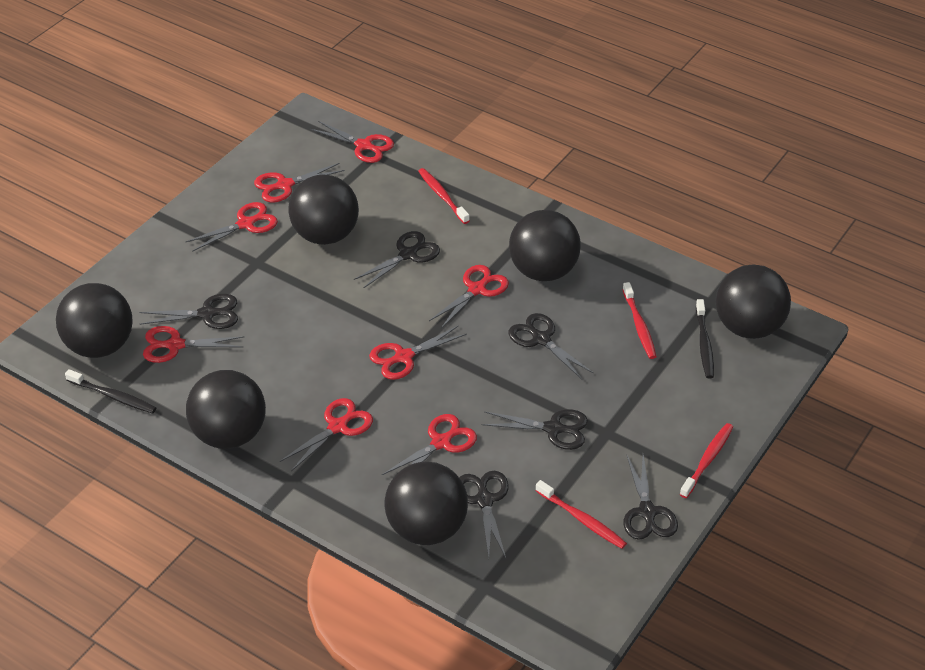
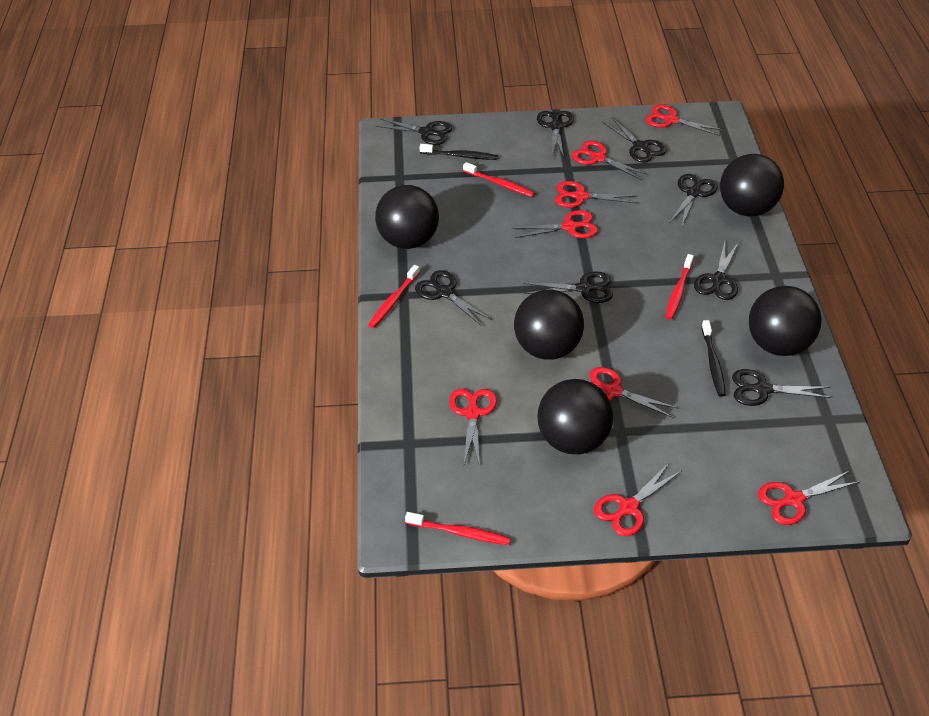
black ball: [56,283,133,358] [186,370,266,449] [288,174,359,245] [385,461,468,545] [509,210,581,281] [716,264,791,339] = 6 -> [375,185,439,249] [514,290,584,360] [537,379,613,454] [720,154,784,217] [749,286,822,356] = 5
black scissors: [139,294,238,329] [354,231,440,288] [459,471,508,558] [482,409,588,450] [508,313,594,379] [624,454,678,540] = 6 -> [376,119,452,145] [415,270,492,325] [523,272,613,303] [537,111,574,157] [602,118,667,163] [670,174,718,226] [694,242,738,300] [732,369,832,406] = 8

